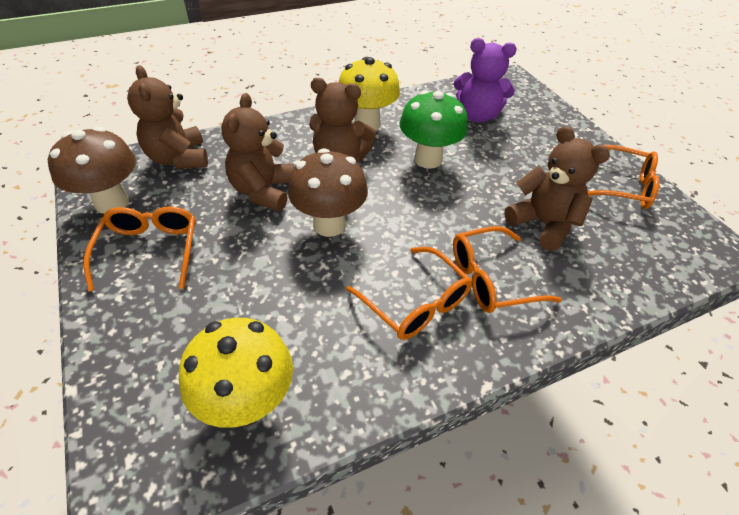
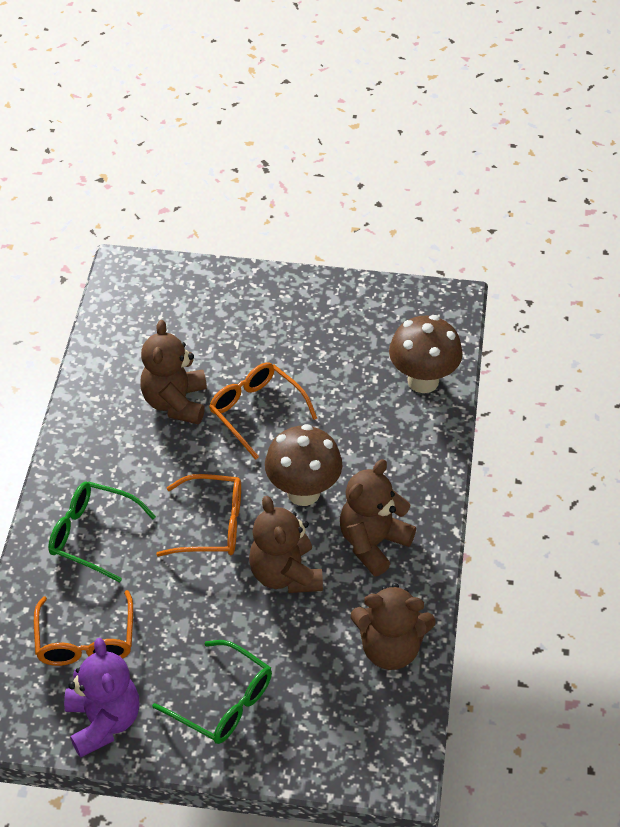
green glasses: none = 0 -> [48,481,156,583] [152,640,272,744] = 2
green mushroom: [399,90,468,169] = 1 -> none = 0
orange glasses: [84,206,196,291] [346,247,472,340] [453,226,562,313] [588,145,660,209] = 4 -> [34,590,133,666] [156,474,241,556] [209,362,317,460] = 3
yellow mushroom: [179,318,293,428] [339,57,400,130] = 2 -> none = 0

